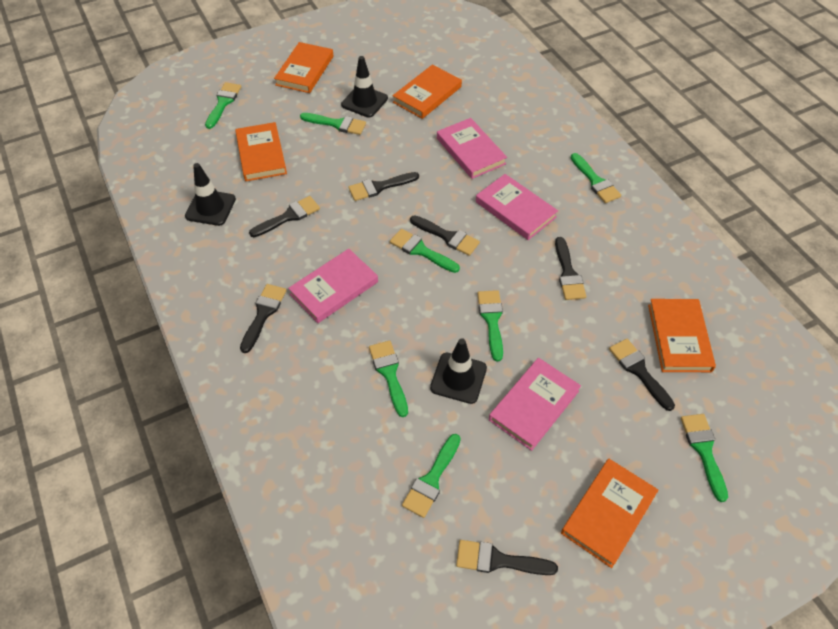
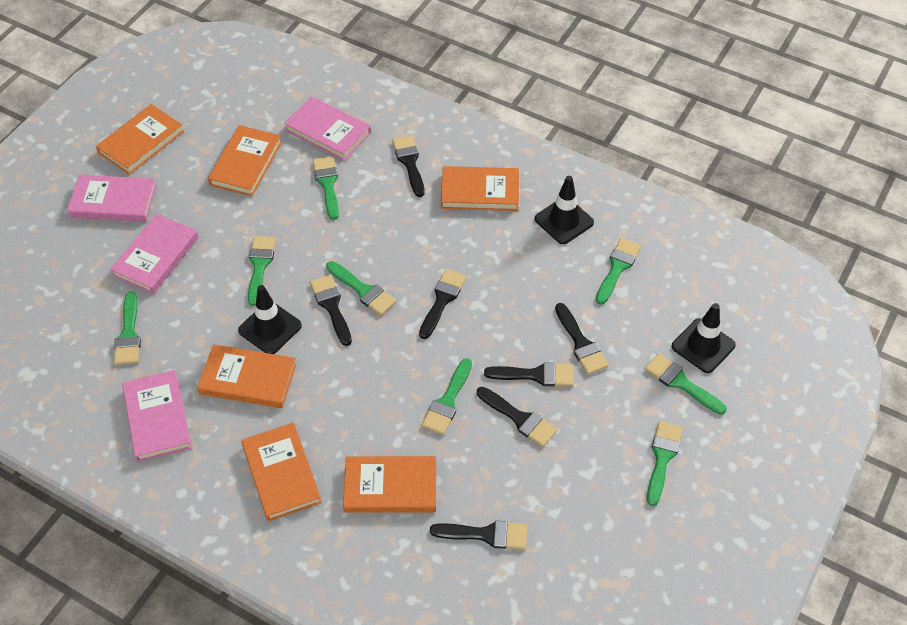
orange book: [235,122,287,181] [274,42,333,93] [393,65,462,119] [561,459,659,568] [648,299,716,372] = 5 -> [96,104,184,175] [197,344,296,408] [208,125,282,196] [241,423,322,522] [343,456,436,513] [441,166,519,211] = 6

